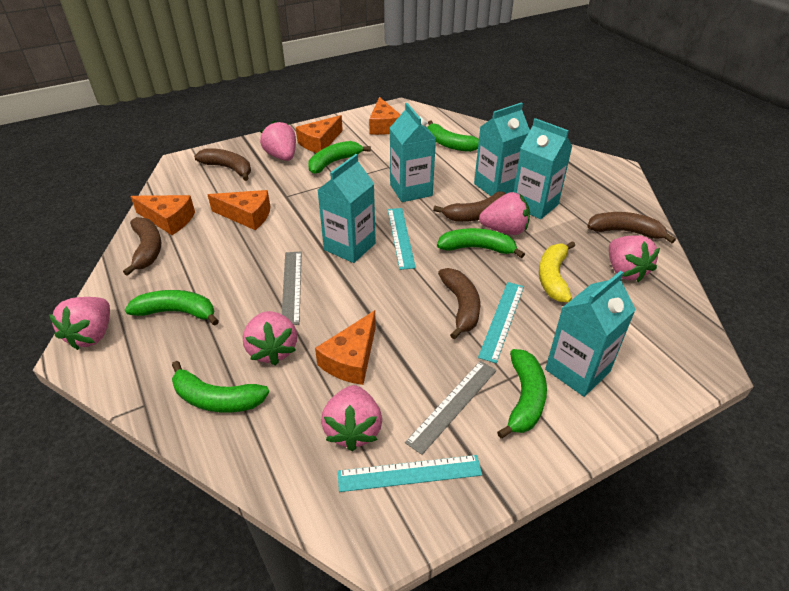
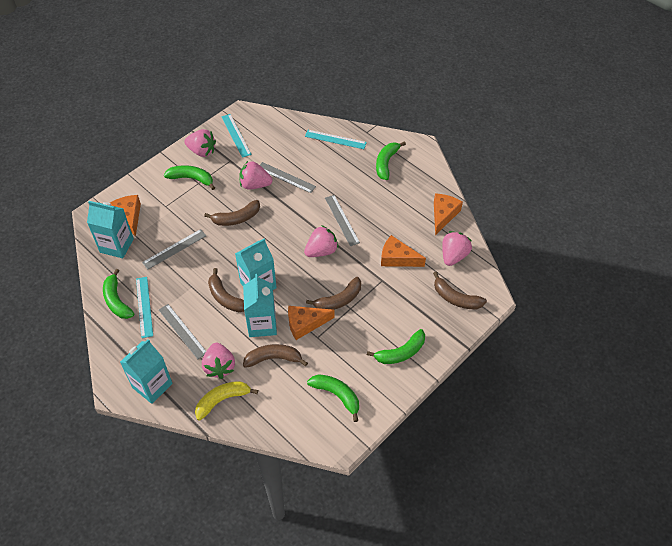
green banana: [125,290,219,326] [172,361,269,413] [308,141,371,174] [427,120,479,152] [437,228,525,258] [497,349,547,438] = 6 -> [103,269,134,319] [164,165,215,190] [307,374,359,422] [367,329,425,364] [376,141,406,180] = 5
grey ruler: [282,251,301,325] [405,361,497,455] = 2 -> [142,229,206,270] [159,304,206,359] [260,162,316,193] [325,195,360,246] = 4
orange cheese: [130,195,195,235] [208,190,271,230] [296,115,343,153] [315,310,376,385] [369,97,401,135] = 5 -> [110,195,141,237] [288,306,334,340] [381,235,426,267] [434,193,463,235] = 4
pink strawberry: [49,297,110,350] [243,311,297,366] [260,120,296,161] [321,385,382,451] [479,192,530,235] [609,235,660,282] = 6 -> [184,129,216,157] [202,343,235,379] [240,161,273,190] [304,225,339,257] [442,231,472,266] = 5
turquoise carton: [318,154,376,263] [390,103,436,202] [474,103,530,196] [514,118,573,219] [545,271,636,397] = 5 -> [87,201,134,258] [120,339,173,404] [235,238,277,290] [243,274,277,337] = 4

